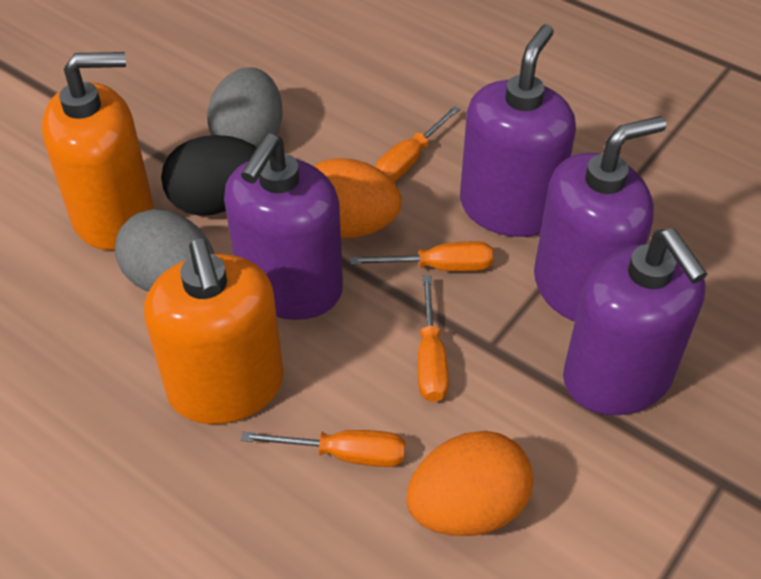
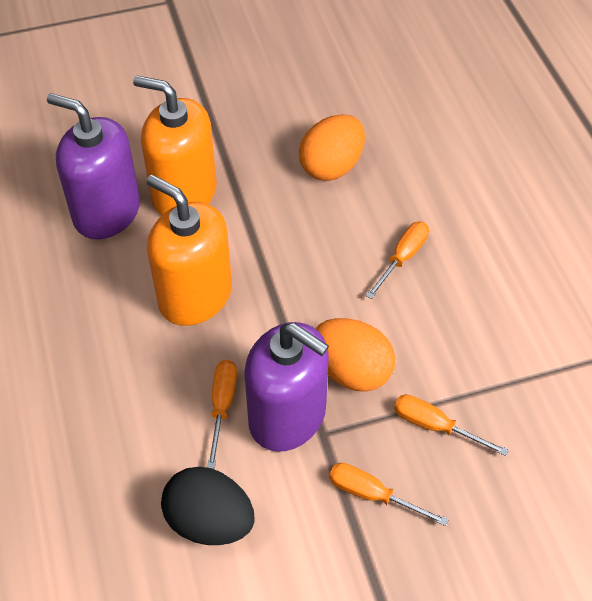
grey egg: [115,209,214,292] [207,67,283,148] = 2 -> none = 0
purple soap dispenser: [224,133,343,320] [460,24,576,237] [534,116,666,322] [563,228,707,415] = 4 -> [47,93,140,239] [244,322,329,452] = 2

